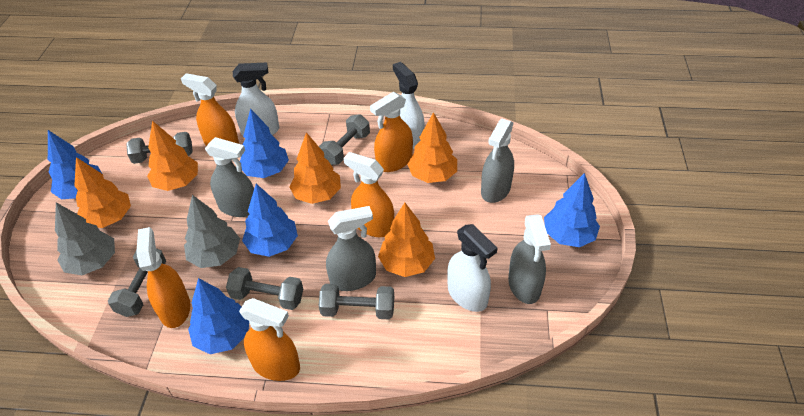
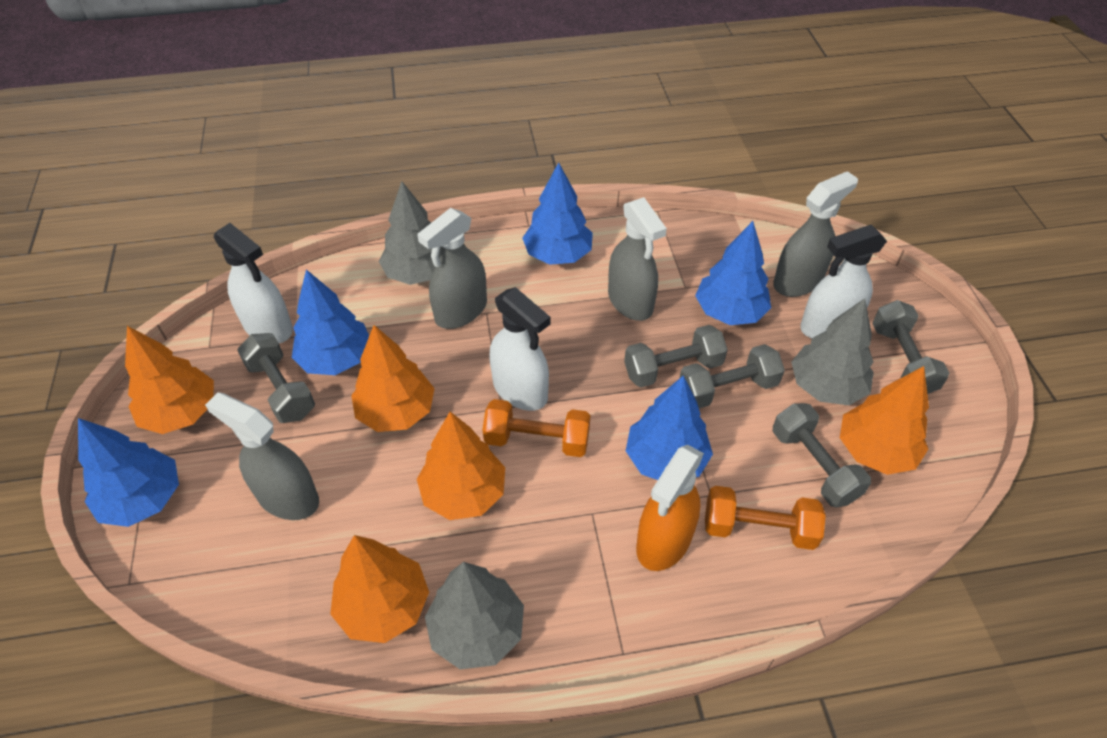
grey tree: [55,202,115,275] [184,195,240,268] = 2 -> [379,181,442,285] [425,562,524,669] [791,298,874,405] = 3
orange dumbbell: none = 0 -> [483,399,590,457] [705,486,826,550] = 2
orange spray bottle: [136,227,190,328] [181,73,239,146] [239,298,300,381] [344,152,394,237] [370,92,413,172] = 5 -> [636,445,704,571] = 1

